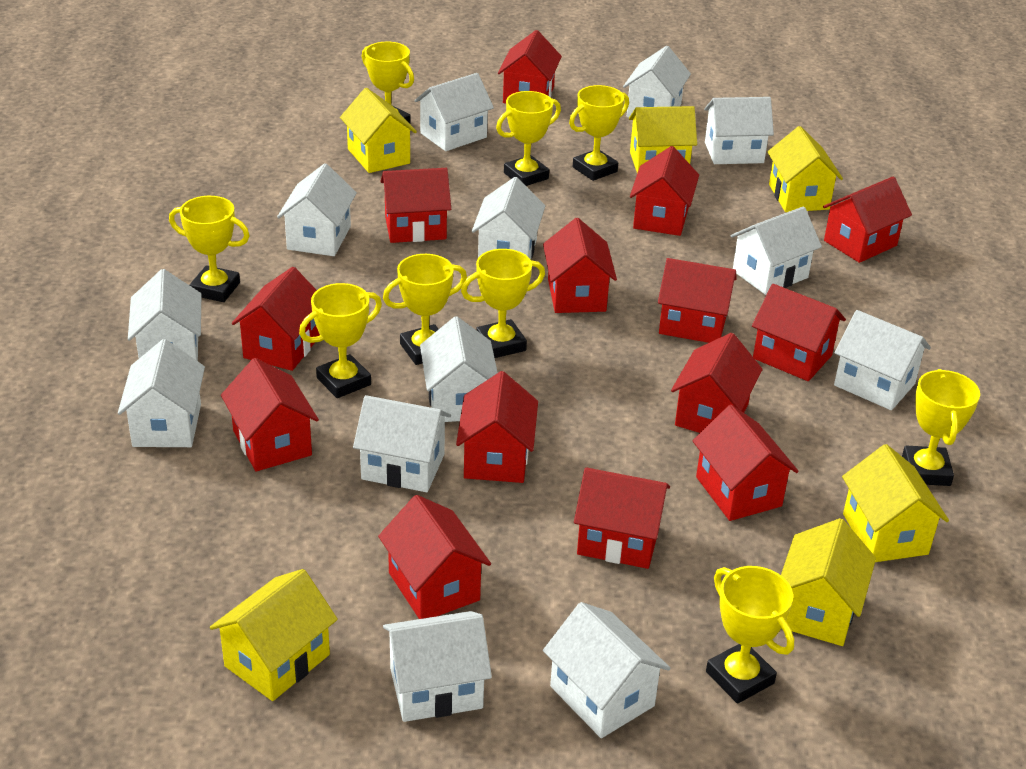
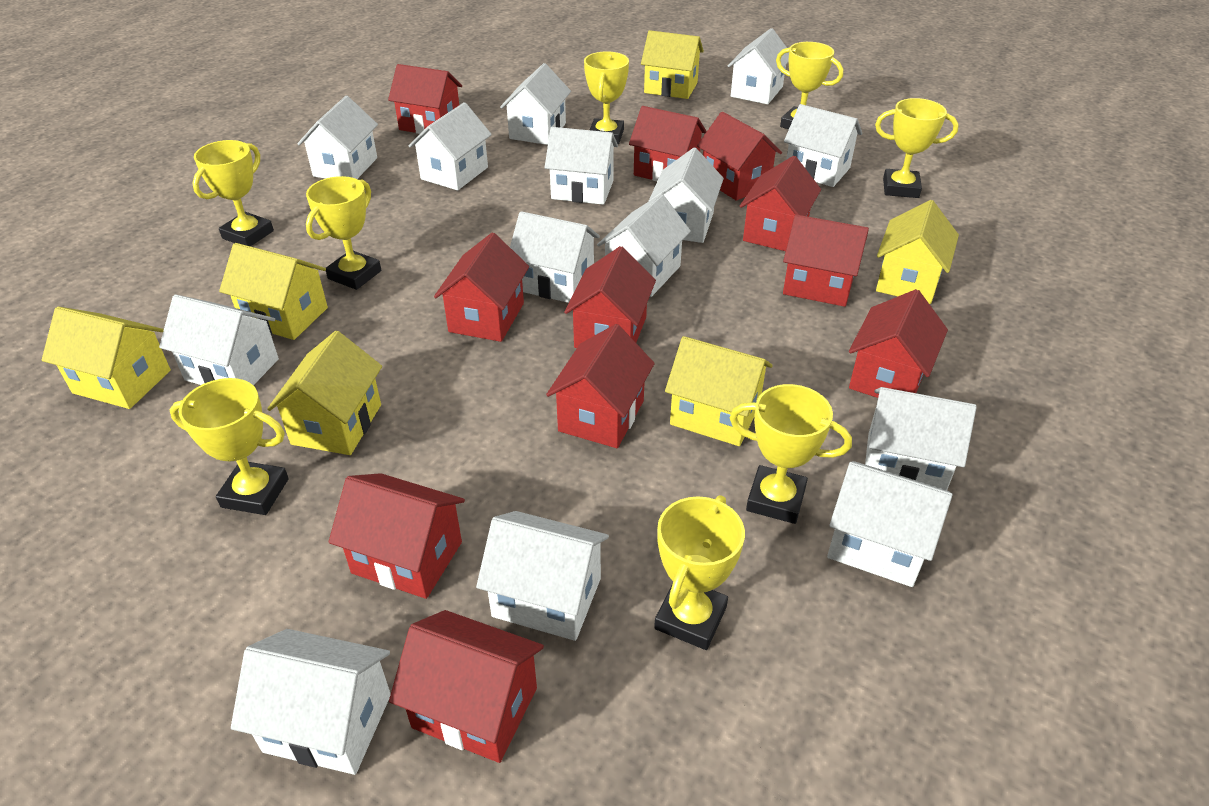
red house: [221,358,319,471] [232,267,320,371] [378,495,491,619] [380,168,451,243] [456,371,538,483] [498,30,562,103] [543,218,617,313] [574,467,670,569] [630,146,699,236] [658,258,737,343] [671,333,763,433] [692,405,799,521] [752,284,846,381] [823,176,912,263] = 14 -> [329,473,465,599] [388,64,462,134] [389,610,544,763] [434,233,529,342] [546,324,655,448] [564,246,656,348] [629,106,707,182] [697,112,782,201] [740,156,821,251] [783,215,869,307] [849,289,948,398] = 11
white house: [118,339,205,447] [128,269,201,361] [277,163,357,256] [353,395,451,492] [383,611,492,722] [414,73,494,151] [420,316,498,422] [472,177,545,260] [543,602,670,738] [623,46,691,117] [704,97,774,164] [730,207,822,295] [834,310,931,410] = 13 -> [159,294,279,385] [231,629,391,775] [298,96,378,179] [409,102,492,190] [476,511,609,641] [500,63,571,145] [510,211,600,303] [545,127,618,205] [597,194,691,297] [648,148,724,243] [728,28,789,104] [784,104,862,187] [827,461,953,587] [865,387,976,490] = 14
yellow trophy: [169,196,249,302] [299,283,382,398] [362,42,414,124] [383,254,467,365] [461,249,545,358] [496,91,561,186] [569,85,629,181] [706,566,794,704] [902,369,980,486] = 9 -> [170,378,289,515] [193,140,274,247] [306,176,381,290] [584,51,629,144] [654,495,745,650] [730,384,852,524] [776,42,843,129] [875,98,959,198] = 8

